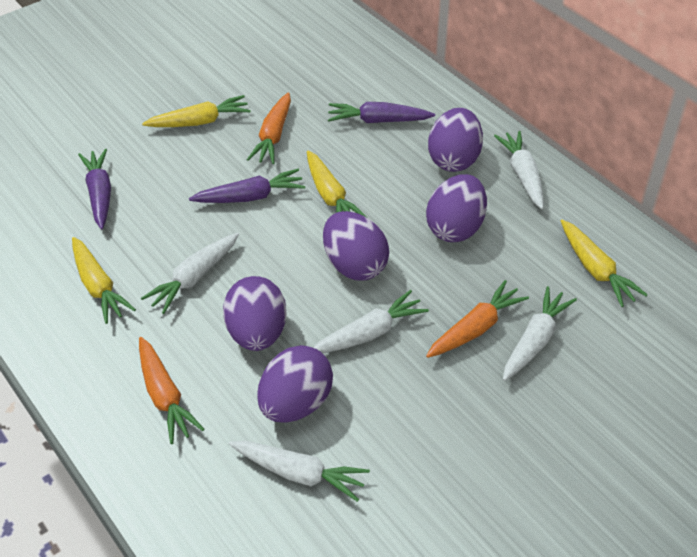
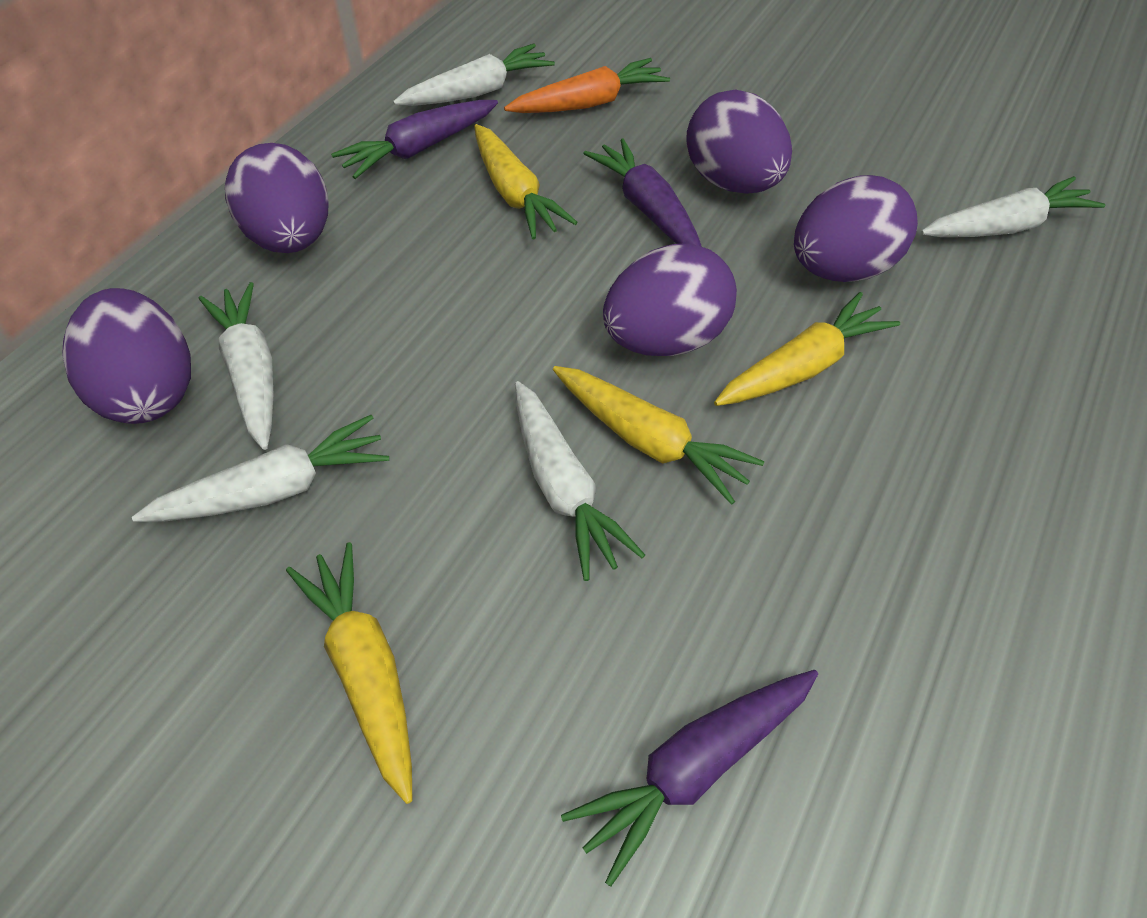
orange carrot: [139,337,204,444] [247,93,291,164] [426,280,529,358] = 3 -> [504,58,670,113] = 1

